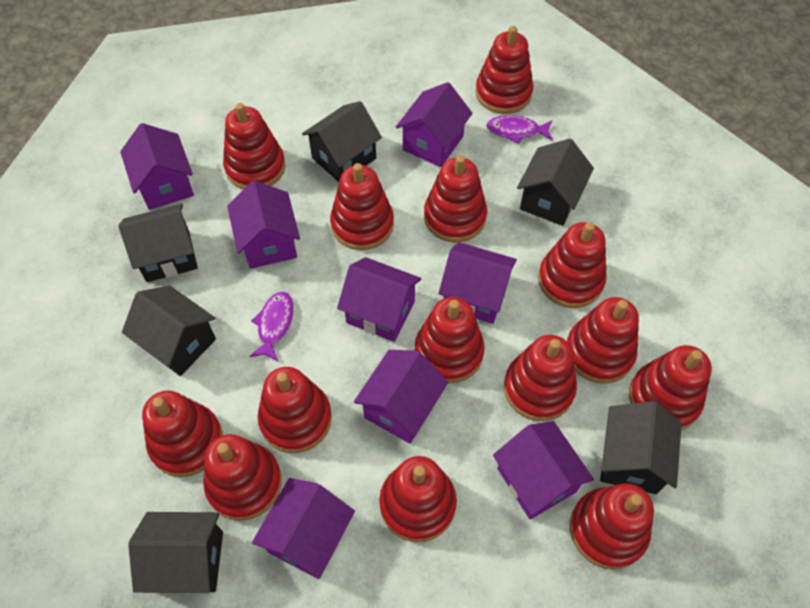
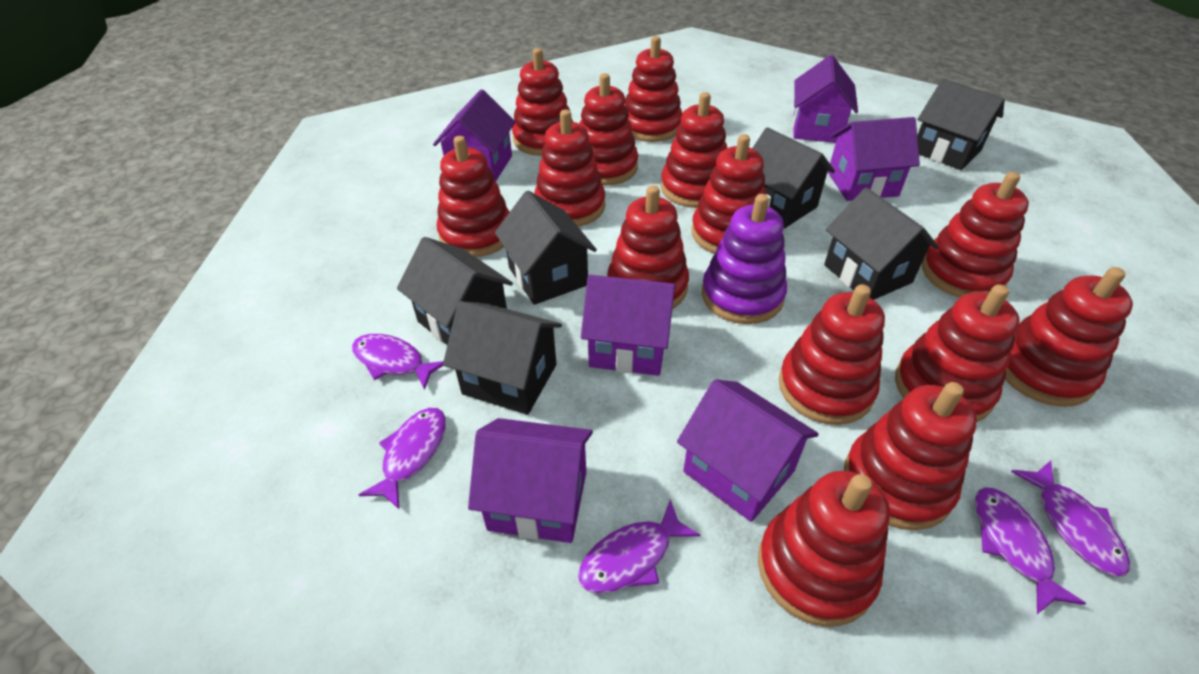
purple fish: [249,292,294,362] [486,115,553,144] = 2 -> [352,334,443,390] [359,408,446,509] [578,499,700,594] [975,487,1086,614] [1011,460,1130,577] = 5
purple house: [120,123,194,210] [227,181,300,269] [252,478,355,579] [337,257,421,342] [354,350,448,444] [396,82,473,167] [439,242,517,324] [493,421,594,519] = 8 -> [433,90,516,181] [468,418,593,543] [581,275,676,376] [677,379,819,522] [792,55,858,143] [828,117,920,201] = 6
purple stacking toy: none = 0 -> [702,194,787,324] = 1

